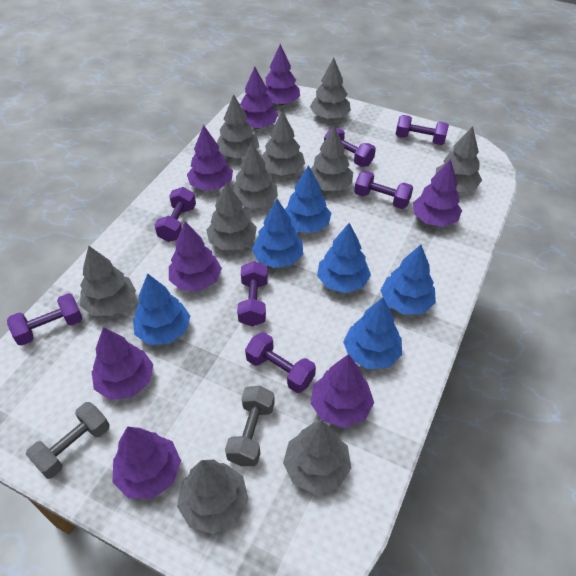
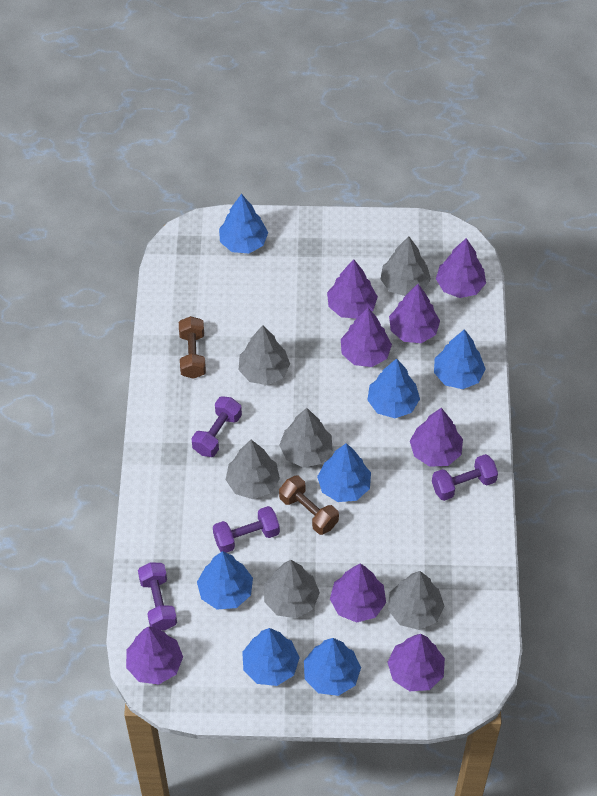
blue tree: [133,274,190,345] [252,199,303,268] [285,165,331,233] [317,223,371,293] [343,297,402,369] [380,245,436,315] = 6 -> [197,551,253,610] [219,194,268,254] [242,628,300,686] [304,638,361,696] [317,443,371,502] [367,358,420,418] [434,329,486,389] = 7
brown dumbbell: none = 0 -> [179,316,206,379] [279,476,339,535] = 2
grey dumbbell: [26,402,110,479] [225,386,275,466] = 2 -> none = 0
grey tree: [80,246,136,316] [177,460,249,534] [206,182,257,250] [217,94,260,158] [232,142,278,209] [262,111,305,176] [283,420,351,494] [310,58,351,119] [311,126,353,191] [435,126,482,192] = 10 -> [226,440,280,499] [239,325,290,385] [264,560,320,618] [279,408,333,467] [380,236,431,296] [388,571,444,630] = 6
purple dumbbell: [7,293,83,346] [155,187,196,242] [237,261,268,326] [245,332,316,393] [324,128,376,167] [354,171,413,209] [396,115,449,145] = 7 -> [138,562,177,631] [191,396,242,457] [213,506,280,553] [432,454,498,501] = 4

